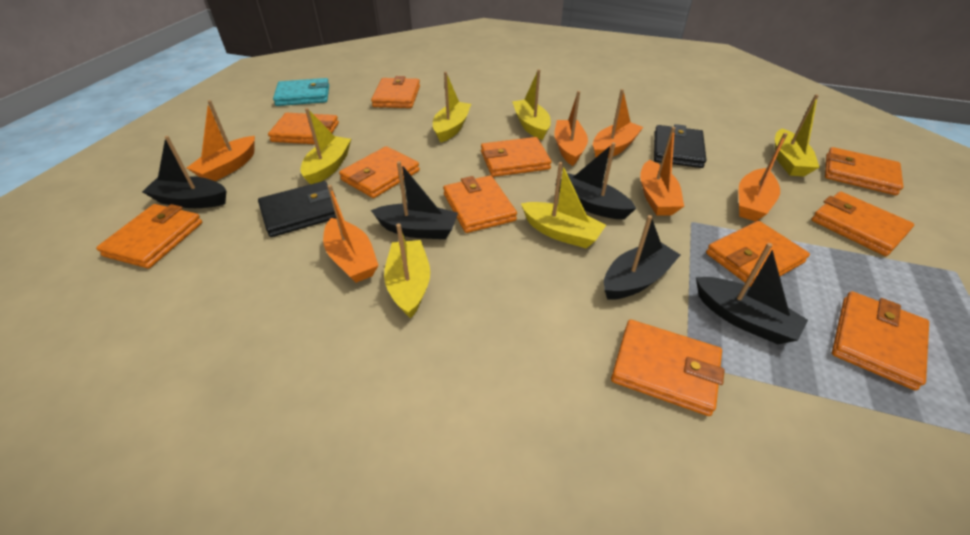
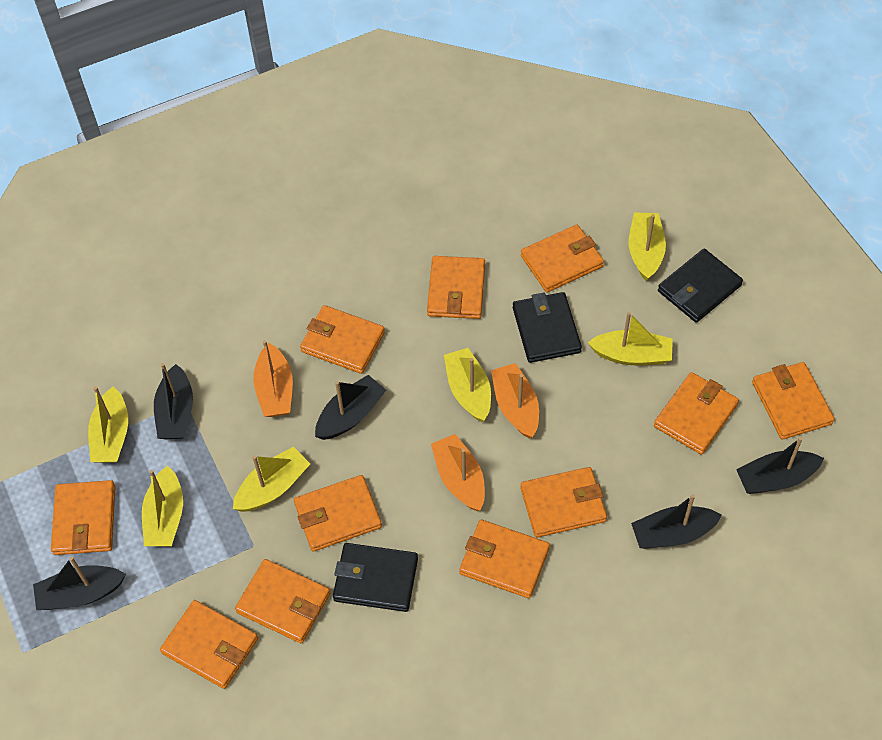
black wallet: [258,181,336,237] [654,124,706,168] = 2 -> [333,543,418,612] [513,292,582,363] [658,249,743,323] = 3
orange boat: [187,100,255,181] [323,185,379,283] [554,91,588,166] [593,89,643,158] [640,127,684,215] [739,133,787,221] = 6 -> [253,340,293,417] [431,434,485,511] [491,363,539,439] = 3
turquoise wallet: [273,78,329,106] = 1 -> none = 0

